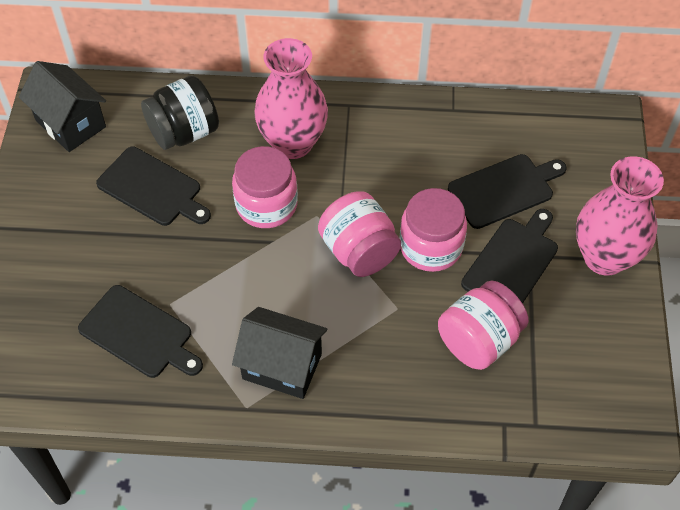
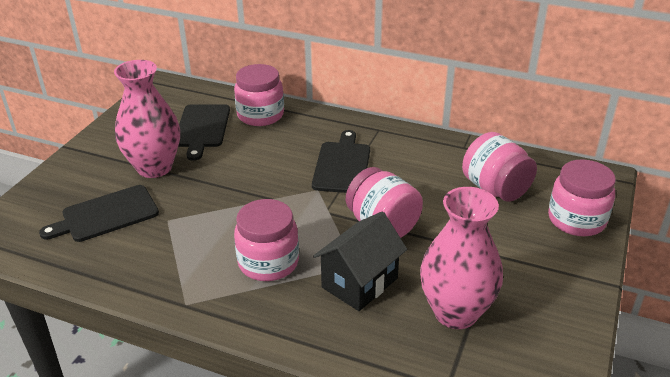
black cutting board: [78,285,203,378] [96,147,211,226] [448,154,567,229] [461,209,558,304] = 4 -> [39,185,159,242] [178,104,230,161] [312,130,370,193] = 3
black house: [19,61,106,152] [232,307,327,399] = 2 -> [313,212,407,311] = 1
black jar: [141,75,219,150] = 1 -> none = 0
pink jar: [232,146,298,228] [318,191,401,277] [399,188,467,272] [438,281,529,370] = 4 -> [234,64,284,126] [234,199,299,281] [346,167,423,238] [462,132,537,202] [548,159,616,236] = 5

